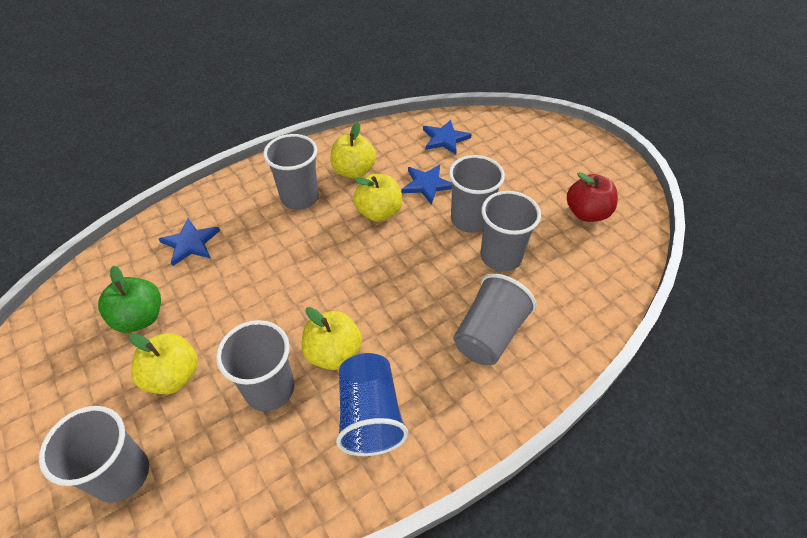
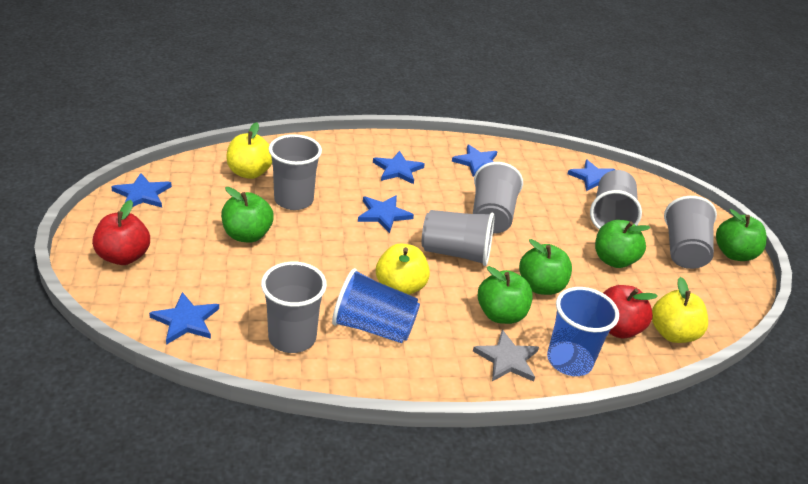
blue cup: [336,353,408,456] = 1 -> [332,268,420,343] [547,287,619,376] = 2
blue star: [159,218,220,266] [402,165,452,205] [423,120,472,155] = 3 -> [111,173,172,208] [149,292,219,345] [358,195,414,233] [373,151,425,184] [452,144,498,177] [567,160,615,191] = 6
green apple: [98,266,161,333] = 1 -> [221,187,274,243] [478,266,533,324] [519,239,572,295] [595,220,651,268] [716,209,767,261] = 5
grey star: none = 0 -> [473,330,539,382] = 1
red apple: [567,172,618,222] = 1 -> [92,200,150,265] [603,285,658,339] = 2
yellow apple: [129,333,198,394] [302,307,362,370] [330,122,376,179] [353,174,403,222] = 4 -> [226,122,272,179] [376,243,430,295] [652,277,708,343] = 3

